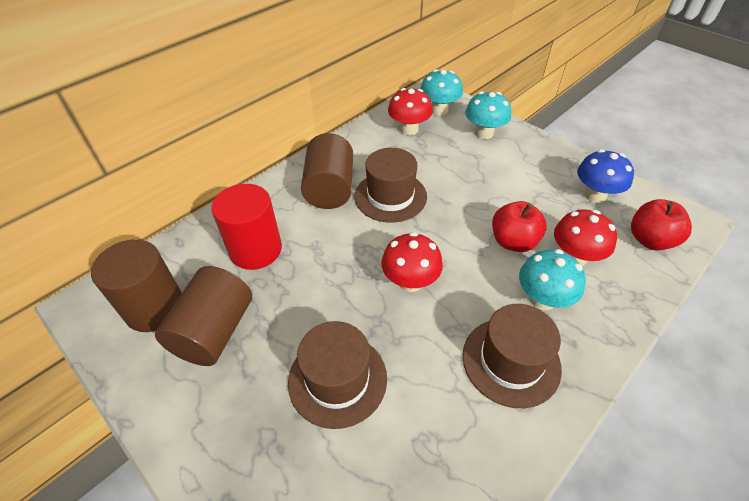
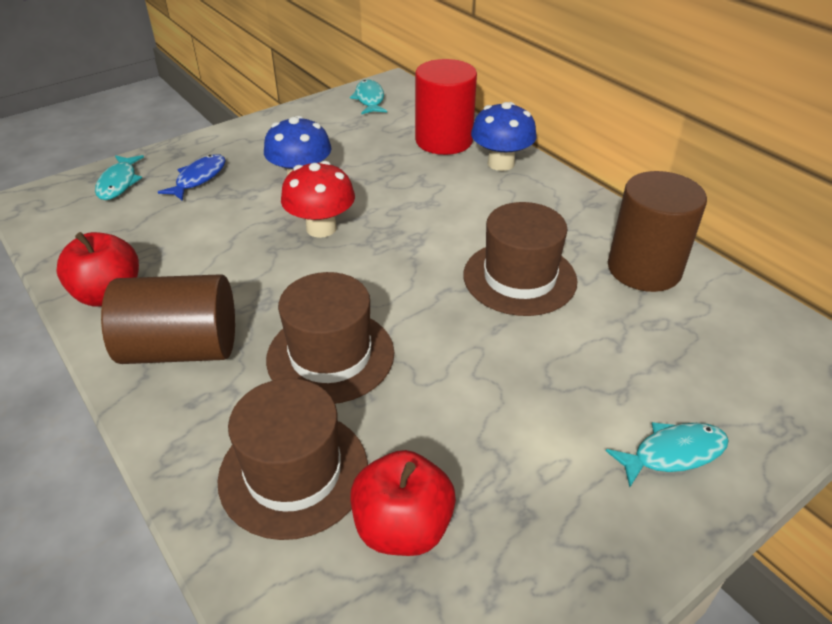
blue fish: none = 0 -> [158,154,226,201] = 1
blue mushroom: [577,149,634,203] = 1 -> [264,116,331,175] [471,102,537,171] = 2
brown cylinder: [91,239,182,332] [155,266,252,366] [301,133,353,209] = 3 -> [101,274,235,364] [608,171,707,292] = 2
red mushroom: [381,232,443,292] [388,88,433,135] [554,209,617,266] = 3 -> [281,161,355,238] = 1
turquoise fish: none = 0 -> [95,155,144,200] [350,80,387,114] [606,422,729,487] = 3
turquoise mushroom: [420,69,463,115] [465,91,511,139] [519,249,586,310] = 3 -> none = 0

